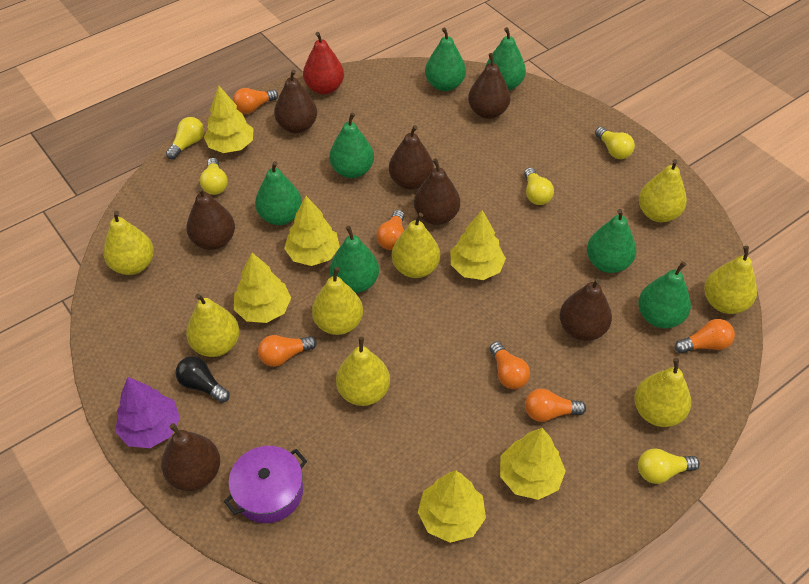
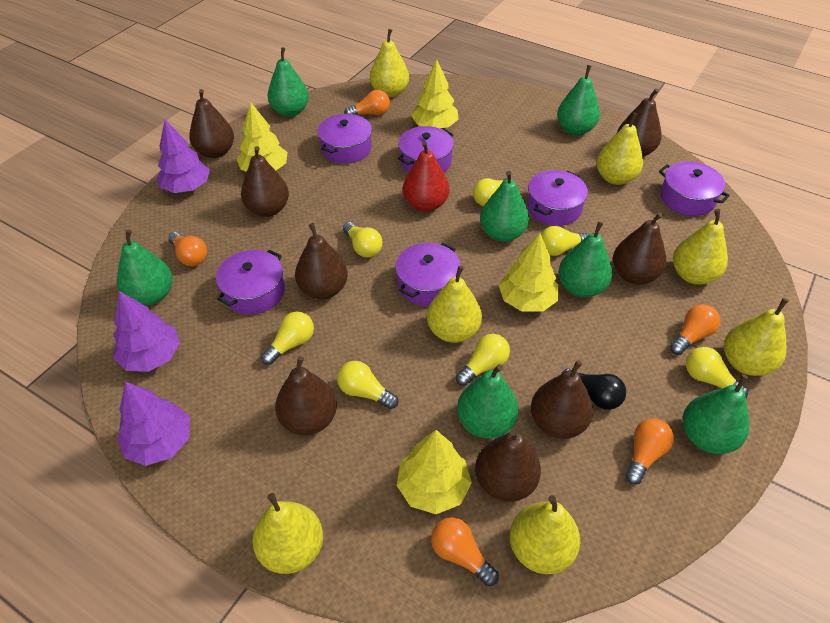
brown pear: [161,423,220,491] [186,187,235,250] [274,70,317,133] [389,125,434,190] [414,158,460,225] [468,53,511,119] [559,278,612,341] = 7 -> [189,89,234,158] [241,146,289,217] [275,356,337,435] [295,223,348,299] [475,429,541,502] [531,360,593,439] [613,212,666,285] [617,88,662,157] = 8
orange light bulb: [233,88,278,114] [258,335,317,367] [377,210,404,250] [490,341,530,389] [525,389,586,422] [675,319,735,353] = 6 -> [168,232,207,266] [344,90,390,115] [431,517,499,586] [625,418,674,485] [670,304,720,355] = 5
purple pot: [224,446,307,523] = 1 -> [216,249,285,315] [317,114,372,164] [395,243,461,307] [398,126,454,173] [527,170,588,226] [659,161,730,216] = 6
purple tree: [115,377,180,448] = 1 -> [113,291,180,372] [117,382,190,466] [157,120,210,193] = 3
yellow light bulb: [166,117,204,159] [200,158,228,195] [524,167,554,205] [595,127,635,159] [638,448,700,484] = 5 -> [261,312,314,365] [337,361,398,409] [343,222,383,258] [456,334,510,386] [473,178,513,206] [541,226,589,256] [686,347,748,398] = 7
yellow pear: [103,211,154,275] [186,294,239,357] [312,267,363,335] [336,337,390,406] [392,213,440,278] [635,358,691,427] [639,159,687,222] [704,246,757,314] = 8 -> [253,493,323,574] [370,29,409,97] [427,266,482,343] [510,495,580,574] [597,112,643,185] [673,209,728,285] [724,298,789,376] = 7
yellow tree: [204,86,254,153] [234,253,291,323] [284,196,340,266] [418,471,486,543] [450,210,506,280] [500,428,566,500] = 6 -> [237,102,288,172] [397,430,472,514] [411,60,459,128] [499,233,559,312] = 4

